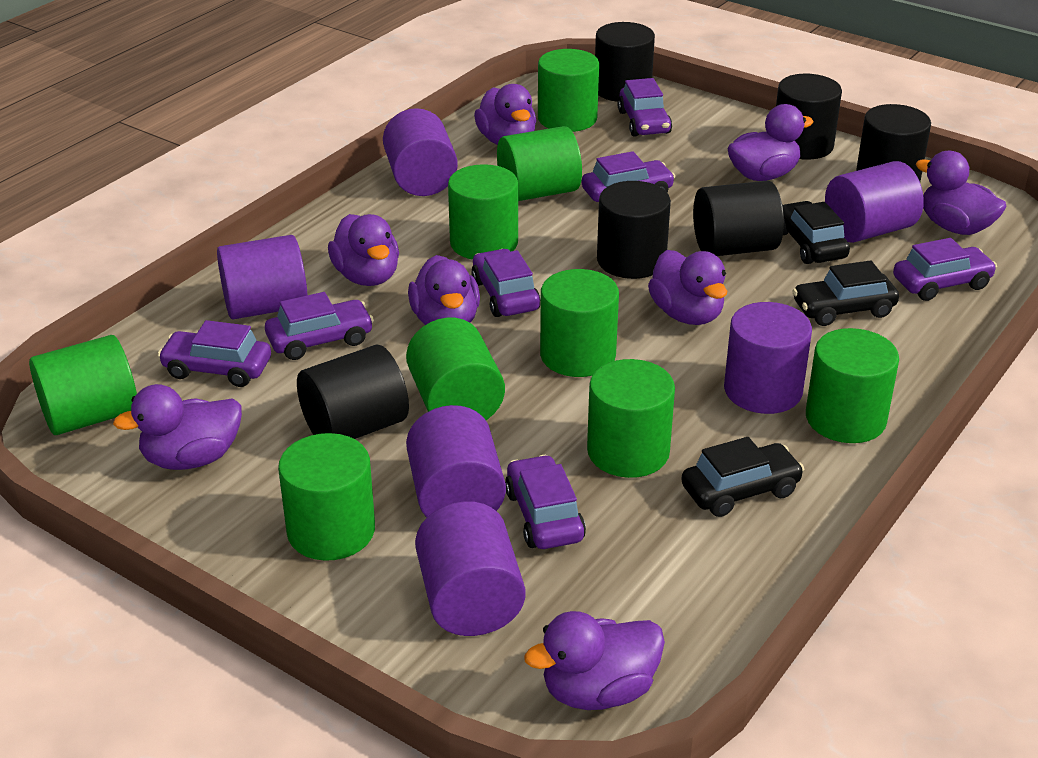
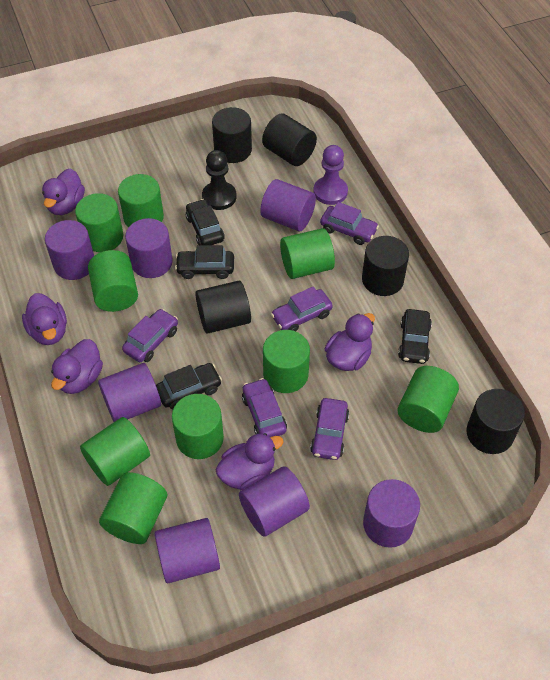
black car: [681,437,804,517] [782,201,850,264] [792,260,899,326] = 3 -> [156,363,222,410] [175,245,234,279] [186,199,225,245] [398,309,432,364] = 4
black cylinder: [297,345,409,439] [595,22,655,102] [597,181,671,279] [693,181,784,256] [776,74,842,160] [856,104,931,181] = 6 -> [195,281,251,334] [212,107,252,163] [262,113,317,166] [362,236,409,296] [467,389,525,454] = 5
black pawn: none = 0 -> [202,150,237,210] = 1
purple car: [158,320,271,387] [265,292,374,360] [471,249,541,317] [505,455,586,549] [582,151,675,202] [618,78,672,137] [893,238,997,301] = 7 -> [122,309,178,362] [242,378,287,437] [271,286,333,331] [310,398,349,460] [320,202,379,245] = 5
purple cylinder: [217,235,308,319] [383,108,458,196] [406,405,506,517] [415,501,526,636] [724,302,812,414] [825,161,924,243] = 6 -> [45,220,94,280] [98,363,161,422] [125,218,173,278] [155,518,220,583] [239,466,310,537] [260,179,316,232] [363,479,420,548] = 7
purple duck: [113,384,242,470] [328,214,399,286] [408,255,480,325] [474,84,536,145] [524,611,665,710] [648,250,727,325] [727,104,814,181] [916,151,1007,235] = 8 -> [22,293,67,345] [42,168,85,215] [51,339,103,394] [216,433,283,490] [325,313,375,371] = 5
purple pawn: none = 0 -> [313,145,348,205] = 1

